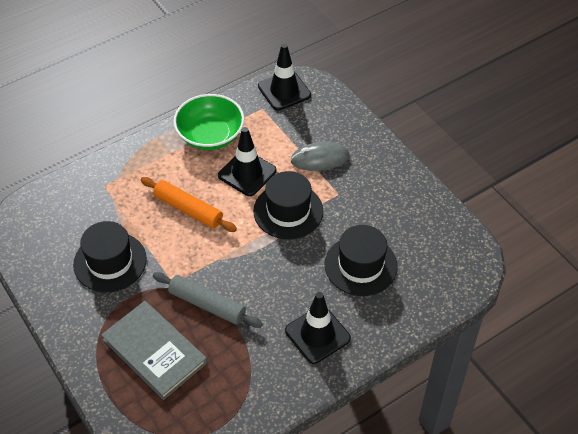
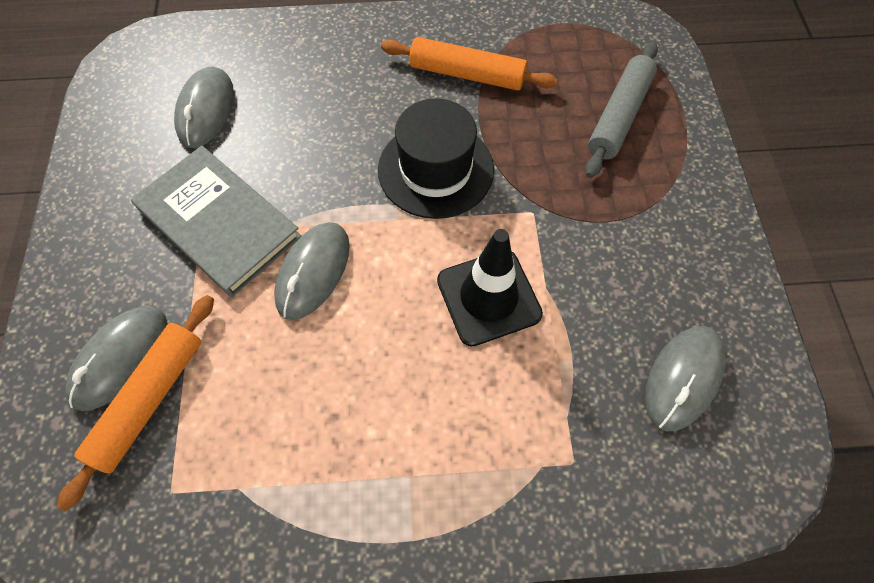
black hat: [73,221,147,292] [253,171,323,239] [325,225,398,296] = 3 -> [378,98,494,219] = 1
black traffic cone: [218,127,277,196] [258,44,311,111] [285,292,351,364] = 3 -> [437,229,543,347] = 1
green bowl: [173,94,244,150] = 1 -> none = 0
grey mouse: [291,142,350,171] = 1 -> [65,306,167,411] [174,66,234,148] [274,222,350,320] [645,326,726,432] = 4
orange rolling pin: [141,177,237,232] = 1 -> [57,295,214,511] [381,37,558,91] = 2

